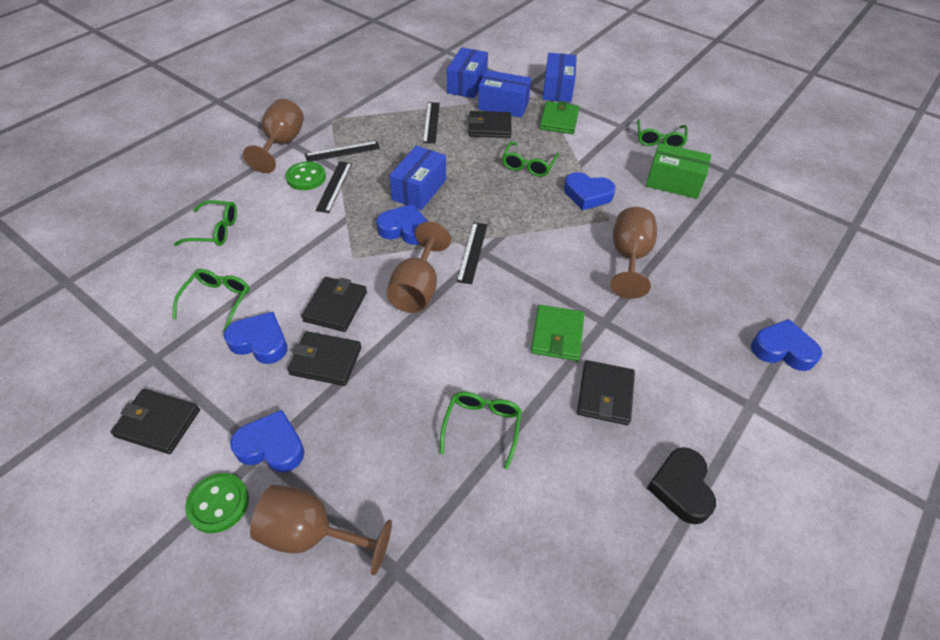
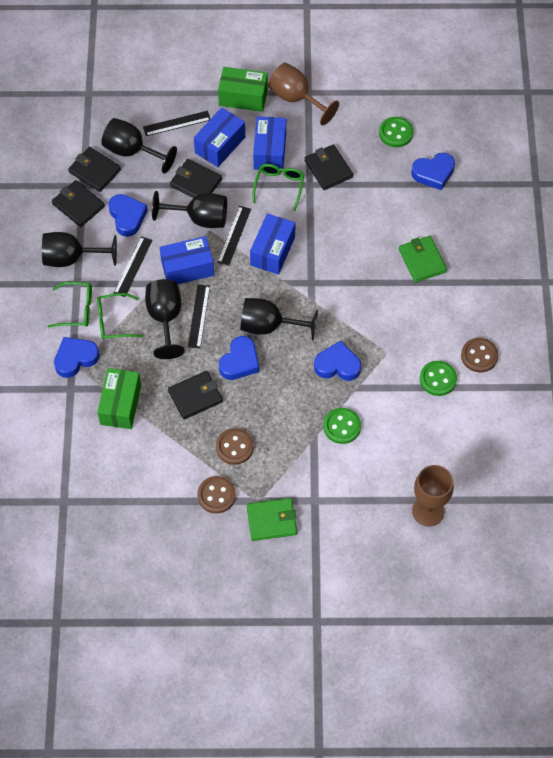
black goblet: none = 0 -> [42,232,117,267] [101,118,177,174] [145,279,185,359] [152,191,227,228] [240,298,318,340] = 5
black heart: [647,447,716,524] = 1 -> none = 0
brown button: none = 0 -> [197,476,236,514] [216,428,254,465] [461,338,498,373] = 3
brown goblet: [243,99,304,173] [250,485,392,576] [386,222,451,313] [610,207,657,299] = 4 -> [268,63,339,125] [412,465,454,526] = 2
green box: [646,143,711,199] = 1 -> [97,368,141,429] [218,67,268,112] = 2
green button: [185,473,249,533] [286,161,326,190] = 2 -> [323,408,361,444] [379,117,413,147] [420,361,457,396] = 3
green glasses: [172,269,250,332] [174,200,237,246] [440,392,522,469] [502,141,559,177] [637,119,688,148] = 5 -> [48,282,92,328] [97,293,143,340] [253,164,304,211] = 3

